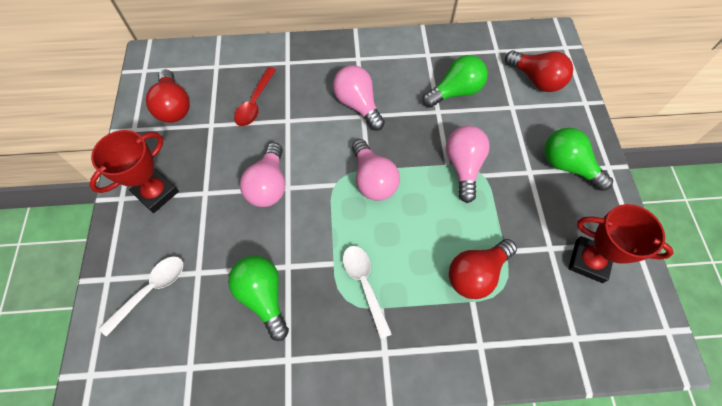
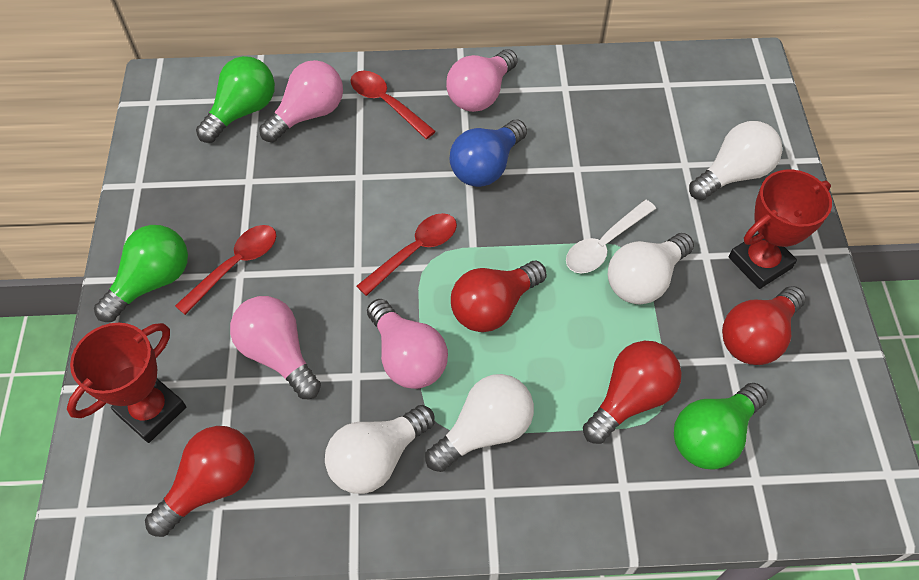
blue light bulb: none = 0 -> [449,120,527,187] = 1
red light bulb: [146,69,190,123] [449,239,517,299] [505,51,573,92] = 3 -> [145,426,255,537] [451,261,547,332] [583,341,682,444] [722,286,806,365] = 4
red spoon: [234,67,276,126] = 1 -> [175,225,276,315] [350,71,436,139] [357,213,457,296] = 3
white light bulb: none = 0 -> [325,405,435,494] [425,374,534,472] [608,233,694,304] [689,121,782,200] = 4
white spoon: [99,256,183,337] [343,246,392,339] = 2 -> [566,200,656,273] = 1

